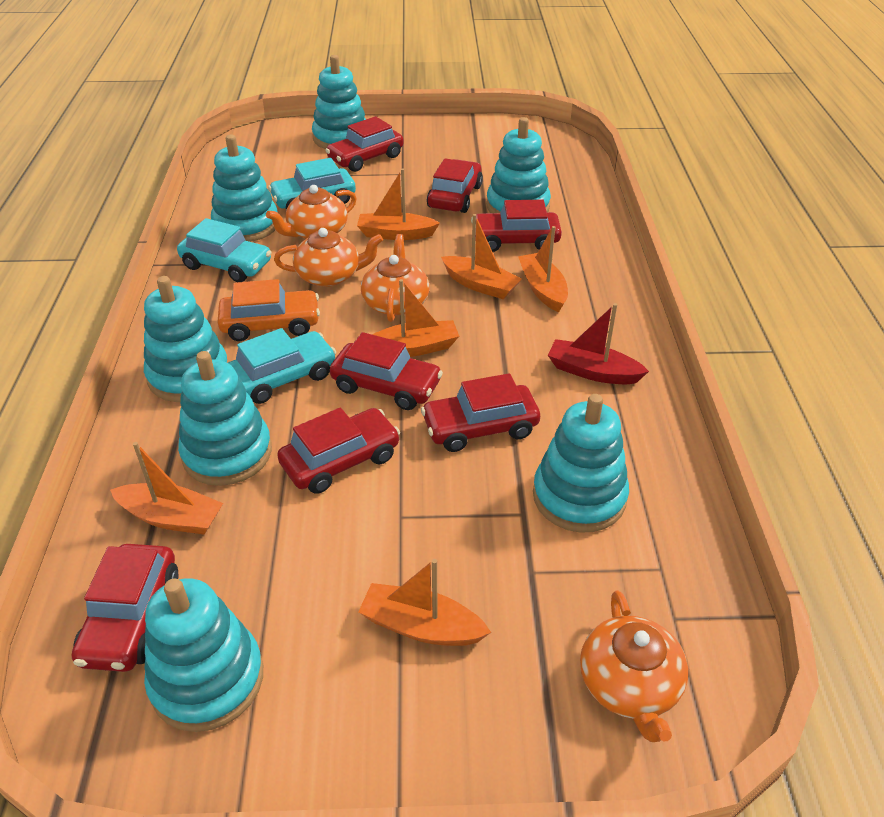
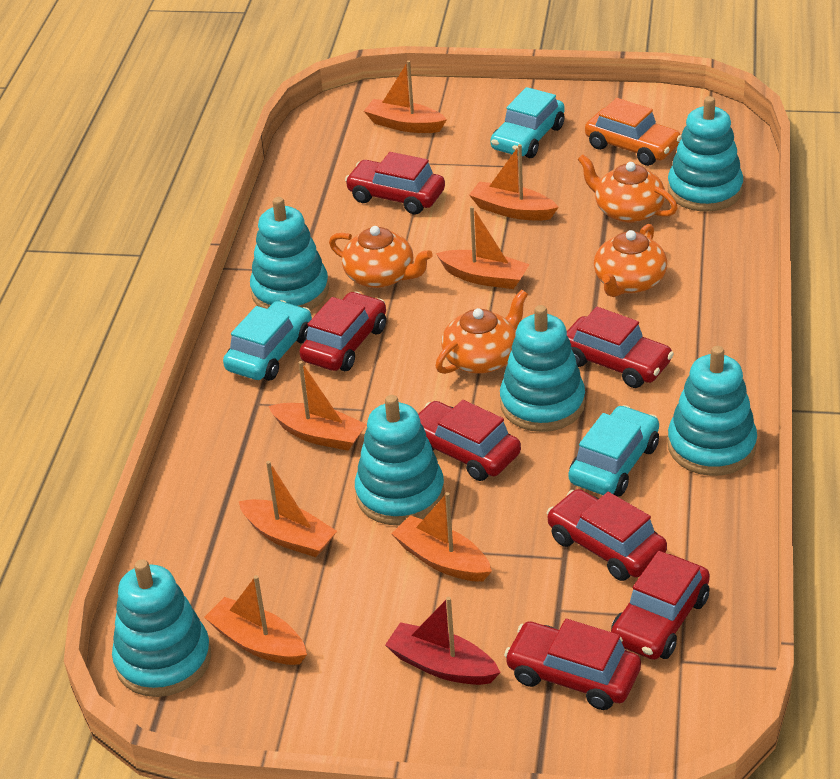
orange boat: [110,442,223,535] [357,169,440,240] [358,559,491,646] [372,279,459,357] [441,214,522,299] [518,226,568,312] = 6 -> [204,575,307,665] [239,461,337,557] [268,361,367,451] [364,60,447,133] [391,492,492,581] [436,206,530,289] [469,144,558,221] = 7
turquoise stacking toy: [144,276,228,402] [144,578,263,732] [178,351,272,486] [211,135,278,242] [312,55,366,149] [486,117,551,213] [533,394,629,532] = 7 -> [112,559,211,697] [250,197,329,310] [355,395,445,525] [500,305,585,432] [667,346,757,476] [668,96,743,212] = 6

